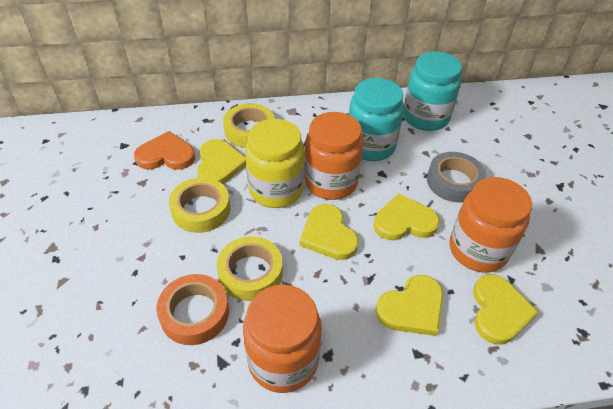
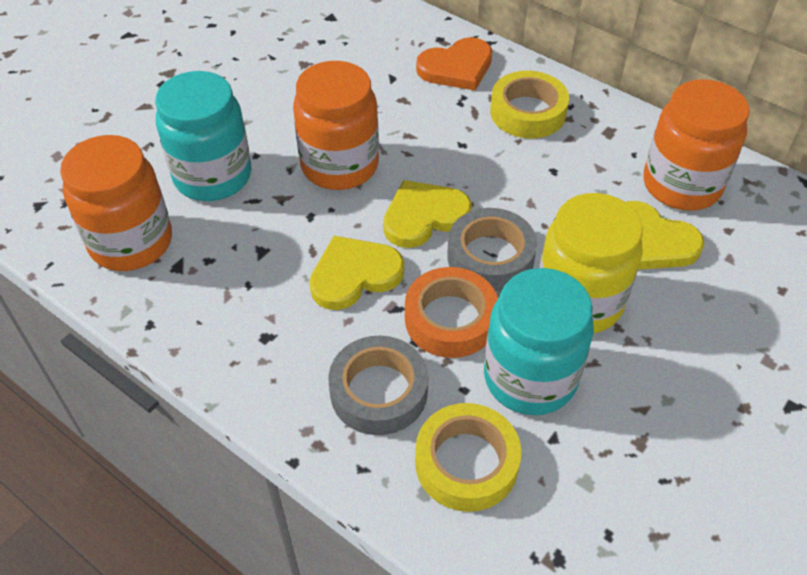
grey tape: [427,152,486,202] = 1 -> [329,335,428,435] [447,208,537,291] = 2
yellow heart: [197,139,246,184] [300,204,359,260] [374,193,440,240] [376,275,443,336] [473,274,539,345] = 5 -> [309,236,404,310] [383,180,472,248] [626,201,705,270] = 3
yellow tape: [169,177,230,233] [217,236,283,301] [223,103,274,148] = 3 -> [415,403,521,512] [490,71,569,139] = 2

